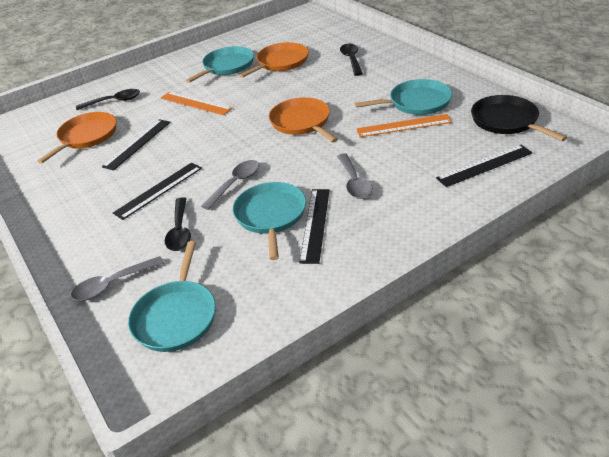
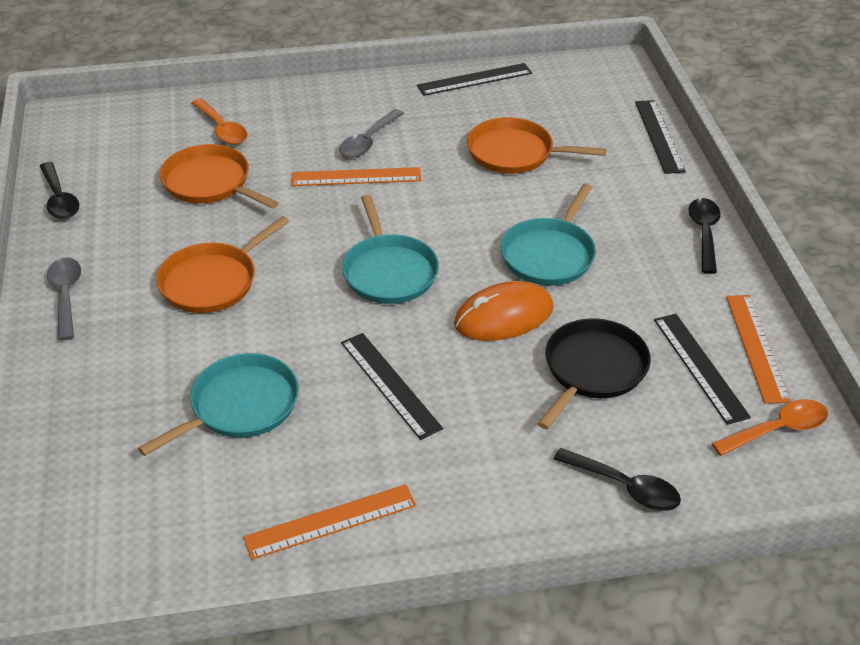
grey spoon: [71,256,164,301] [201,160,259,210] [337,153,372,199] = 3 -> [47,257,81,340] [339,109,404,158] = 2
orange mouse: none = 0 -> [454,281,553,341] = 1
orange ruler: [161,92,232,115] [357,114,452,137] = 2 -> [243,484,417,560] [291,167,421,186] [726,295,791,404] = 3
orange spoon: none = 0 -> [191,98,248,145] [712,399,828,456] = 2
turquoise pan: [128,241,216,352] [186,46,254,83] [233,182,306,260] [355,79,452,115] = 4 -> [138,353,299,456] [342,195,439,304] [500,183,596,285] = 3

